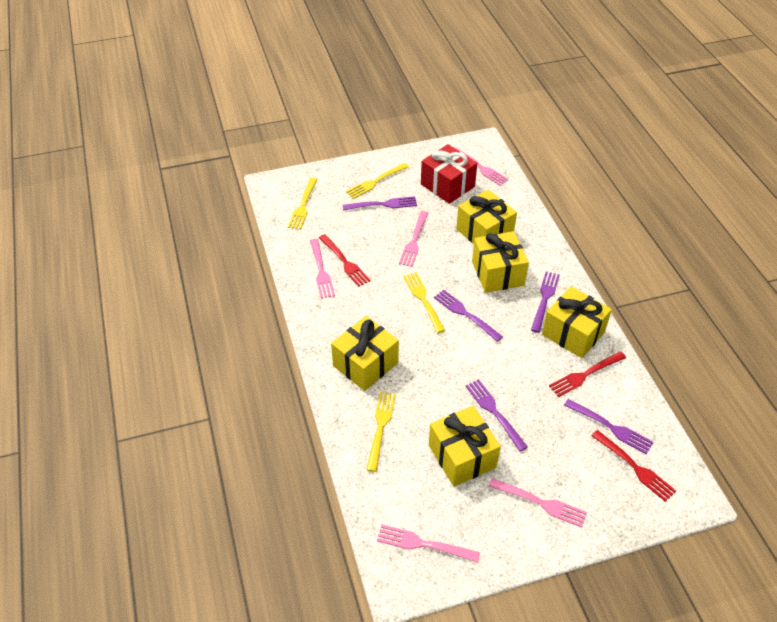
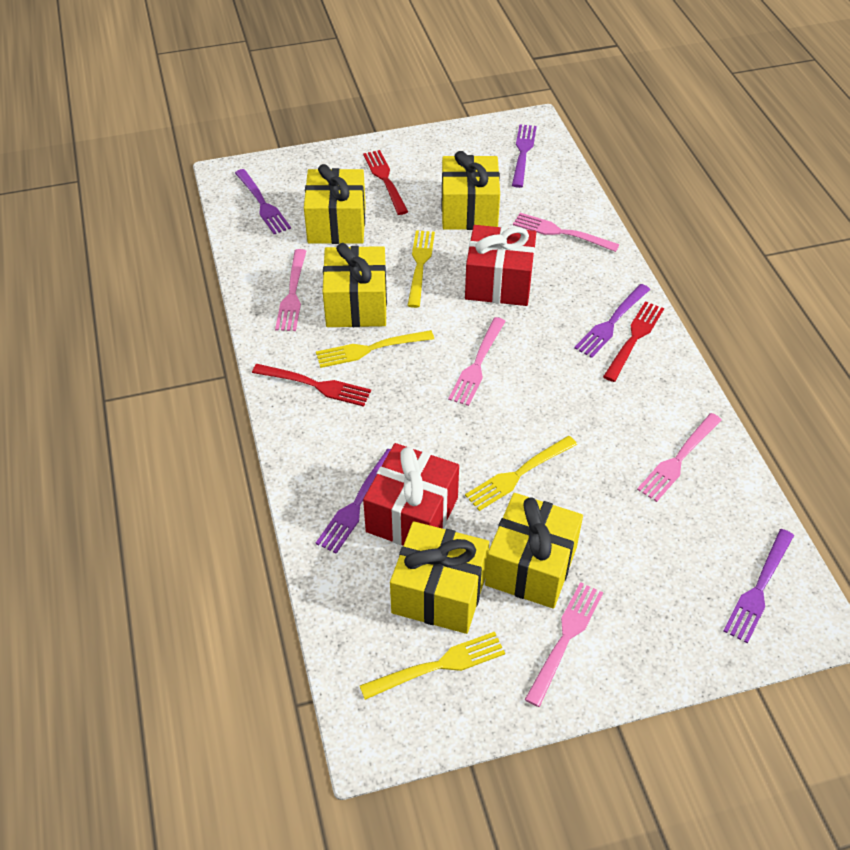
red gift: [421,144,477,204] = 1 -> [363,443,459,545] [465,225,536,306] = 2

